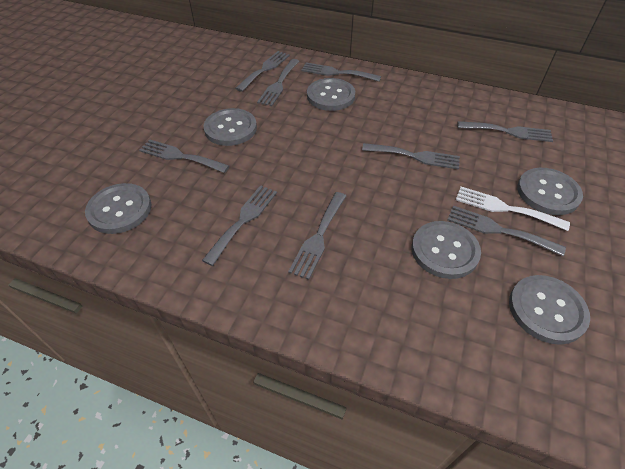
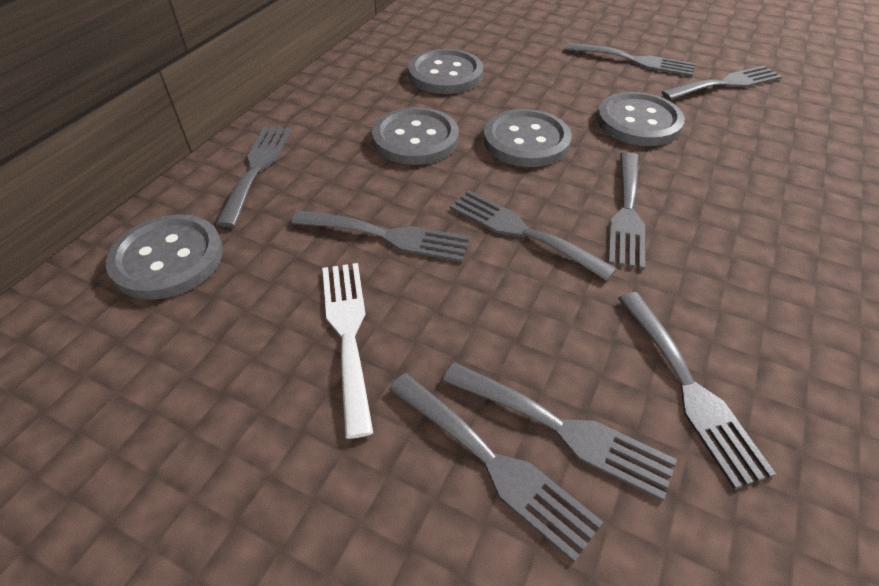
grey button: [85,183,151,234] [203,108,257,146] [307,78,355,111] [412,221,481,279] [509,275,590,345] [517,168,583,215] = 6 -> [106,214,223,300] [372,107,459,165] [408,49,483,94] [483,109,572,167] [597,92,685,146] = 5

